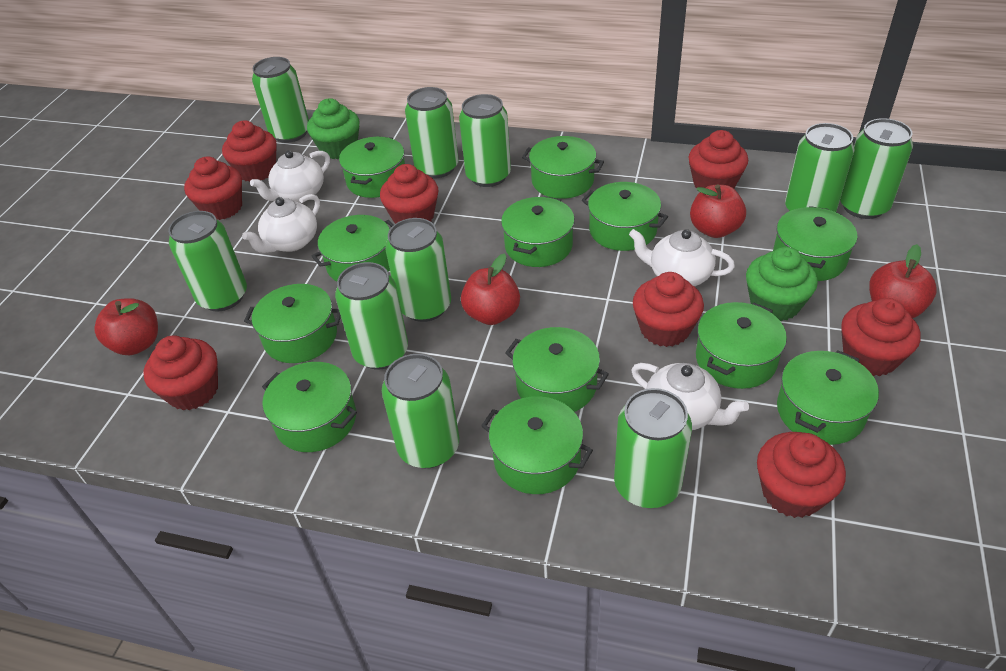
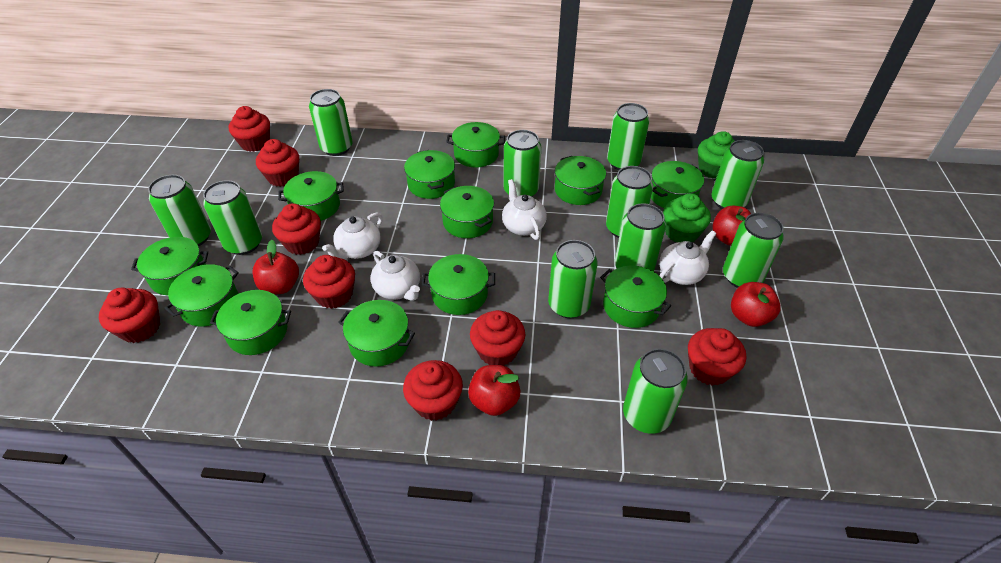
green can: [168,211,247,311] [252,57,309,143] [335,262,408,369] [382,354,459,468] [385,218,451,322] [405,87,459,178] [459,94,511,187] [614,388,692,508] [785,123,855,212] [840,118,913,219] = 10 -> [148,175,211,246] [203,180,262,255] [309,89,353,156] [504,130,542,197] [548,240,597,318] [606,166,653,238] [607,103,649,170] [615,203,666,271] [623,349,688,434] [712,140,764,209] [723,212,784,288] = 11

